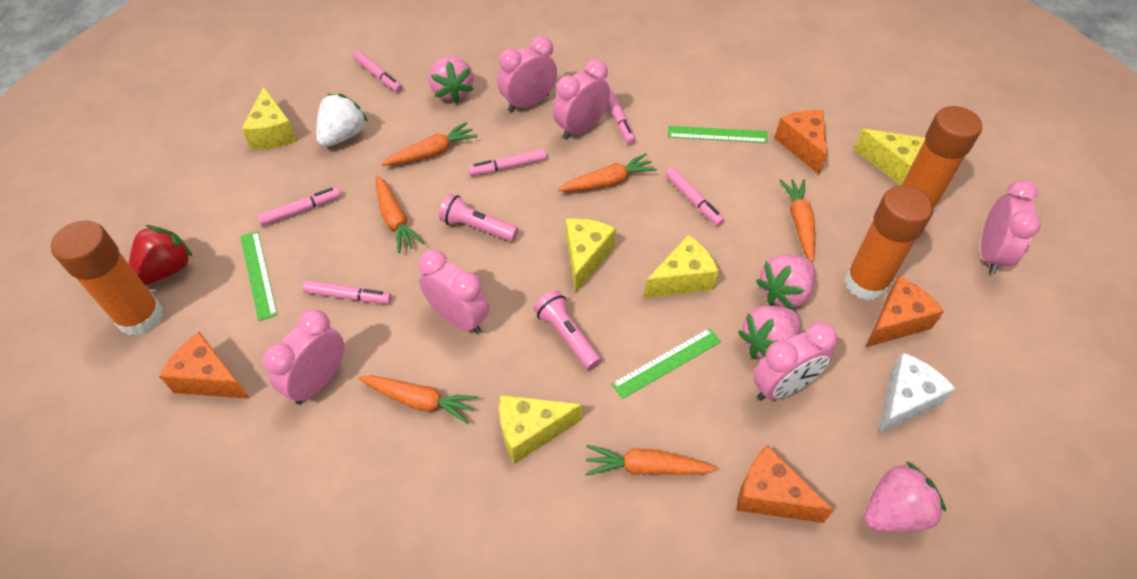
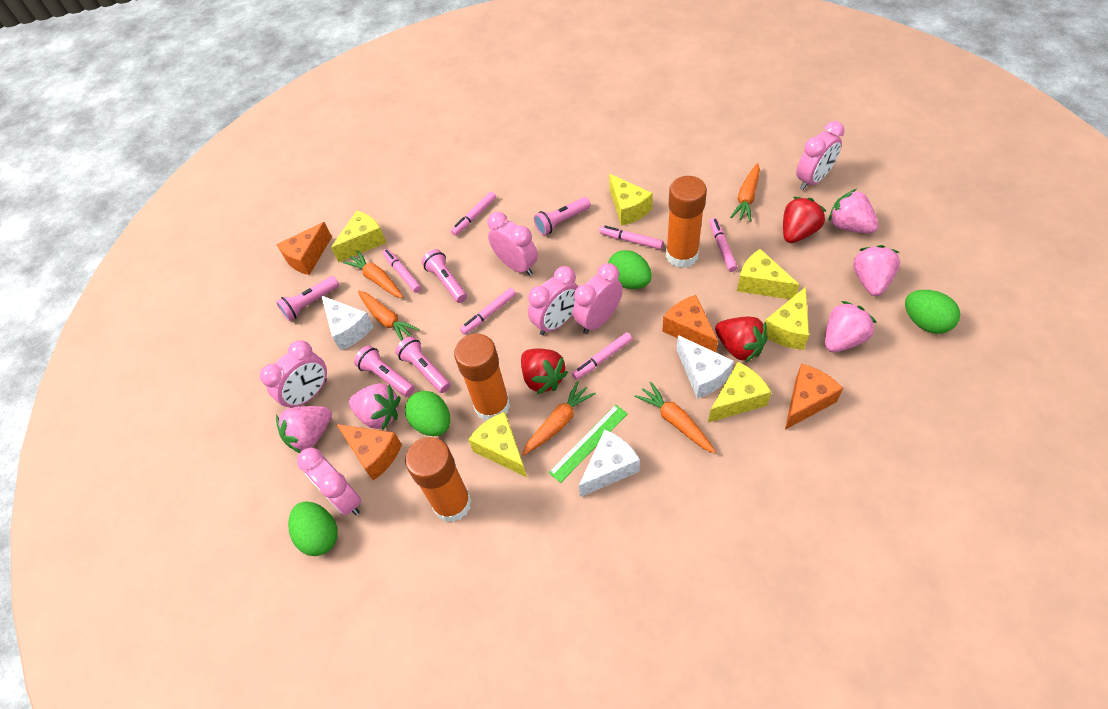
green egg: none = 0 -> [288,501,338,556] [405,391,450,436] [608,250,652,289] [905,290,960,334] = 4
green ruler: [240,231,278,321] [611,328,721,399] [668,126,768,143] = 3 -> [549,405,628,483] = 1
orange carrot: [358,375,479,424] [376,175,424,253] [381,122,478,166] [558,153,657,192] [585,445,718,476] [779,179,815,262] = 6 -> [343,250,403,298] [358,291,420,341] [522,381,596,456] [634,382,716,453] [730,163,760,222] = 5
pink flashlight: [439,194,518,242] [533,290,601,370] = 2 -> [276,276,339,321] [354,345,415,397] [395,336,451,393] [422,249,467,303] [534,197,591,235] = 5
pink strawberry: [428,56,474,103] [738,306,800,359] [756,255,815,310] [864,462,946,532] = 4 -> [276,406,332,453] [349,383,401,431] [825,301,877,352] [828,189,879,234] [853,245,900,296] = 5
red strawberry: [129,225,192,285] = 1 -> [521,348,568,394] [715,317,768,363] [783,197,826,243] = 3
white cheese: [878,353,956,435] = 1 -> [321,295,374,351] [579,430,640,497] [677,335,734,399] = 3
white strawberry: [316,94,368,147] = 1 -> none = 0
yellow cheese: [242,86,297,149] [499,395,582,464] [566,219,616,294] [644,235,719,298] [854,129,925,185] = 5 -> [331,211,387,263] [468,412,527,477] [609,174,653,226] [708,362,771,423] [737,249,800,299] [765,287,809,350] = 6

